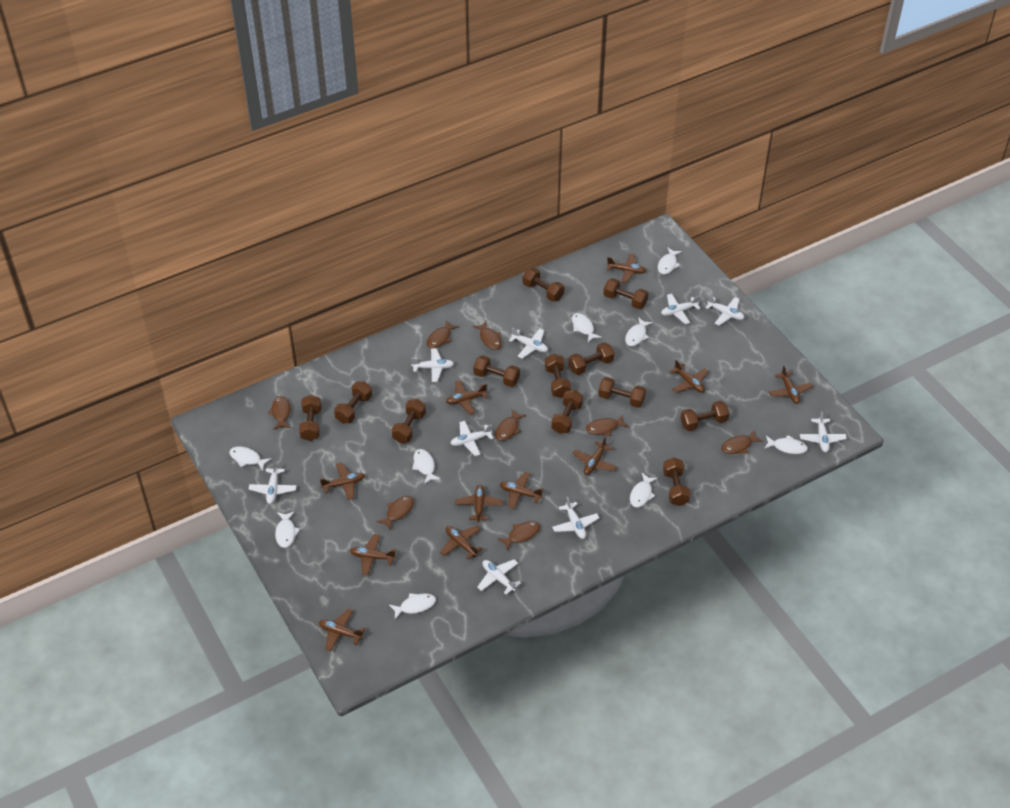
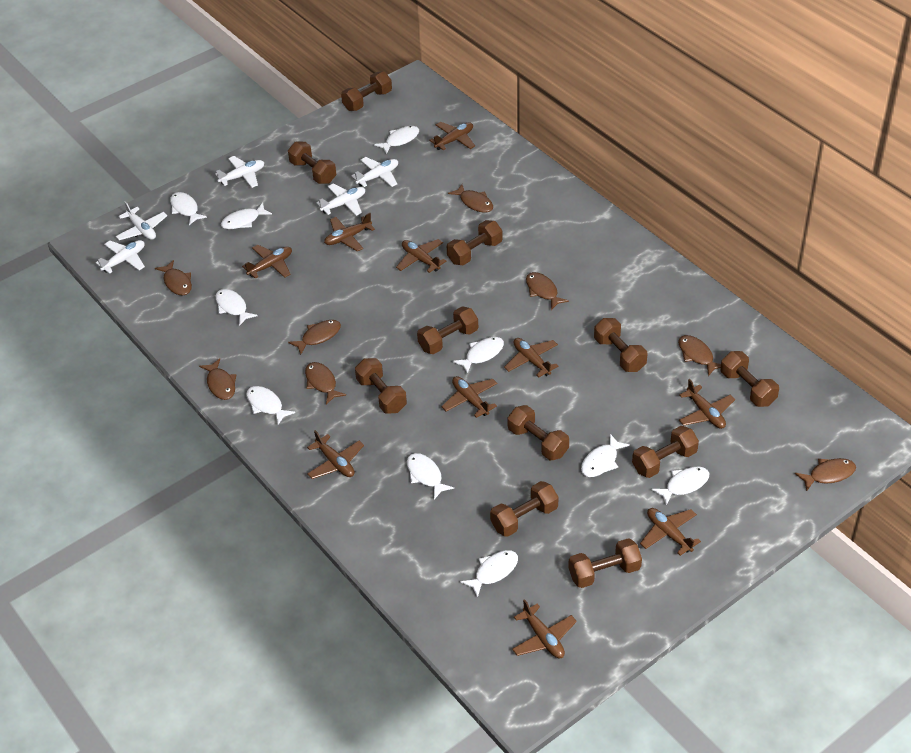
brown dumbbell: [299,395,322,441] [334,381,372,423] [392,399,426,443] [473,355,520,387] [522,268,564,302] [545,354,571,398] [551,390,583,434] [568,342,614,375] [598,377,646,408] [603,278,648,309] [663,457,690,506] [681,401,729,431] = 12 -> [288,142,336,184] [341,71,392,111] [355,358,407,414] [417,306,478,354] [446,220,503,265] [490,481,558,537] [507,405,569,460] [568,538,642,588] [594,318,647,372] [632,426,699,478] [720,351,779,407] = 11
brown plane: [319,609,365,651] [320,463,365,500] [350,534,396,575] [440,526,483,560] [446,380,488,415] [455,485,503,522] [500,472,544,509] [572,437,617,475] [607,253,646,283] [670,360,709,393] [769,366,813,404] = 11 -> [242,245,292,279] [307,430,364,479] [324,213,375,251] [396,239,446,273] [429,122,475,150] [441,376,497,418] [504,338,559,377] [512,599,577,658] [640,508,701,556] [679,379,735,429] = 10
white fish: [229,446,271,471] [275,511,300,548] [389,593,436,619] [412,449,441,484] [572,313,602,342] [625,317,653,346] [630,473,658,507] [658,248,682,274] [764,435,808,454] = 9 -> [170,192,207,225] [216,289,257,326] [221,202,272,229] [246,386,295,424] [374,126,419,154] [407,453,454,499] [453,337,504,374] [460,550,518,598] [581,434,630,477] [652,466,709,506] = 10
white plane: [249,461,297,504] [411,348,454,382] [451,421,494,456] [477,559,521,595] [509,328,548,359] [552,497,599,539] [661,294,701,324] [705,295,744,326] [800,411,847,452] = 9 -> [96,240,145,274] [116,201,167,240] [215,156,264,188] [316,183,365,216] [352,157,398,187] = 5

